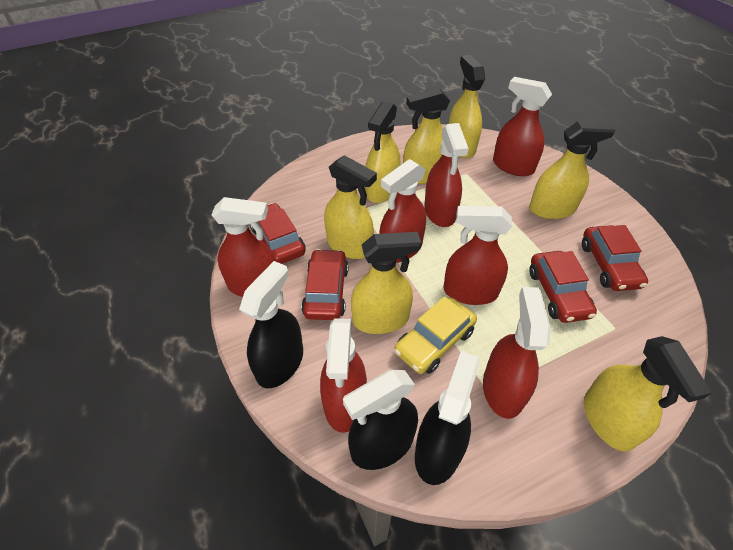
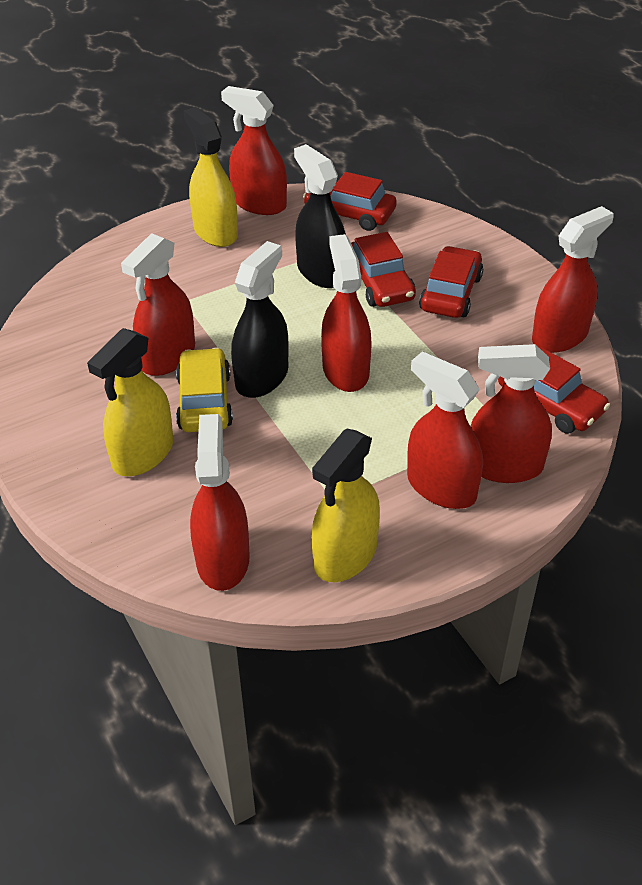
black spray bottle: [239,261,303,388] [343,370,418,470] [415,351,480,485] = 3 -> [231,241,289,398] [294,144,346,288] = 2
yellow spray bottle: [324,155,377,259] [351,232,421,334] [365,101,400,203] [403,88,450,184] [449,55,485,158] [529,121,615,219] [584,336,712,452] = 7 -> [87,328,173,476] [184,107,238,247] [312,429,380,582] = 3

